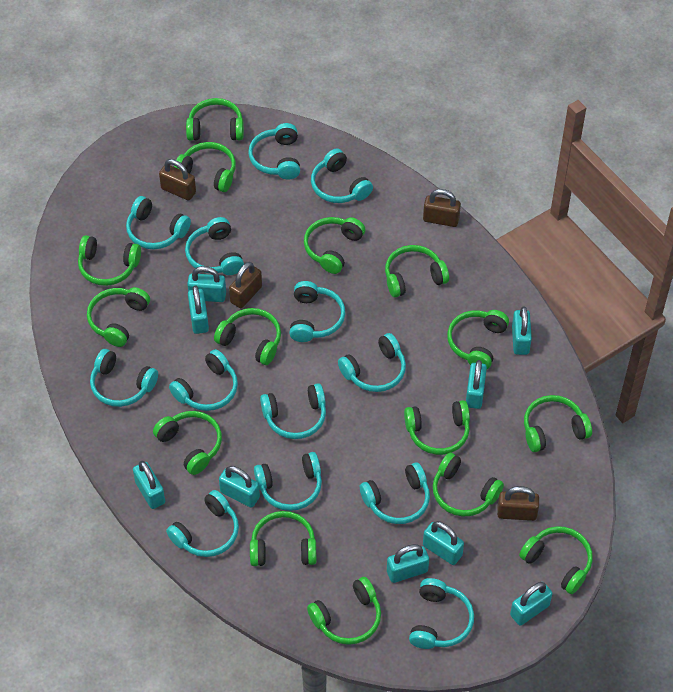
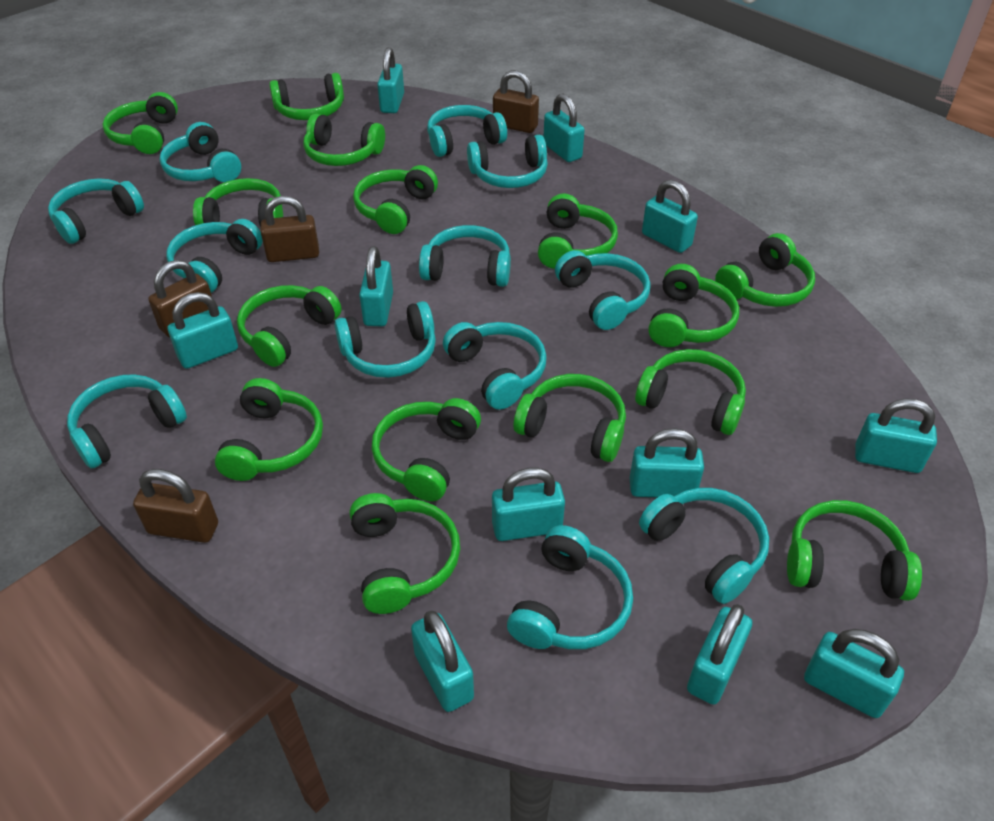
turquoise headphones: [90,349,158,407] [126,196,191,249] [166,490,239,557] [169,349,238,411] [185,217,244,275] [248,123,300,180] [254,452,322,511] [260,383,326,439] [289,281,345,342] [311,148,373,203] [338,333,406,392] [360,462,430,524] [409,578,474,649] = 13 -> [48,178,144,244] [67,374,187,469] [160,122,241,182] [166,219,263,293] [334,301,436,378] [419,225,511,287] [427,105,507,157] [443,322,547,410] [467,135,548,188] [507,525,633,649] [555,250,650,330] [639,488,769,604] = 12
turquoise padlock: [133,461,165,509] [187,266,226,302] [188,285,209,334] [219,466,260,508] [387,544,429,583] [423,521,464,565] [466,360,487,409] [510,582,552,626] [512,307,532,355] = 9 -> [168,292,238,369] [359,246,393,326] [377,47,404,113] [411,611,474,712] [492,467,565,541] [543,93,585,162] [630,428,704,497] [642,180,698,253] [687,604,752,705] [804,629,904,718] [855,398,937,473] = 11

